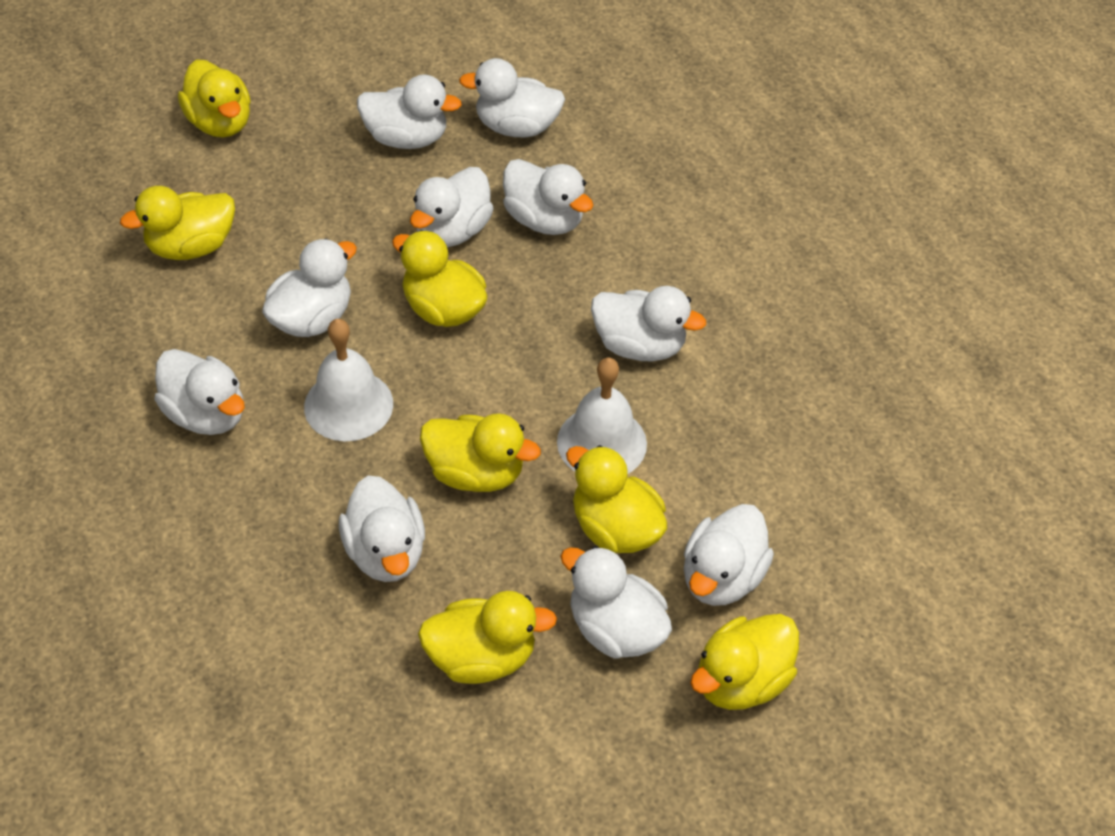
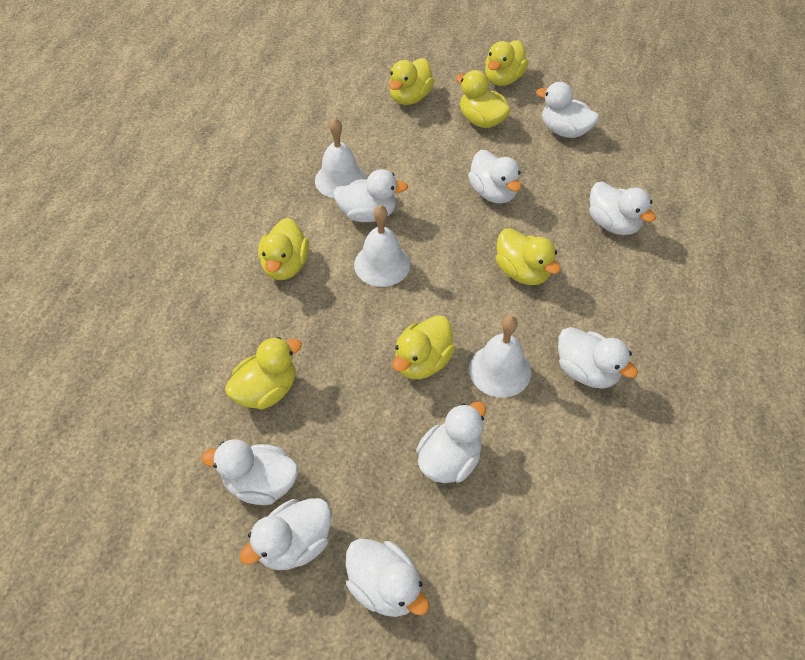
white bell: [304,319,393,441] [557,358,647,474] = 2 -> [315,118,366,198] [354,205,410,287] [469,315,531,398] = 3
white duck: [154,349,245,435] [262,238,357,337] [339,475,425,582] [357,75,462,149] [410,167,494,247] [459,58,565,137] [503,159,593,235] [561,546,672,659] [591,286,706,362] [684,504,774,606] = 10 -> [201,439,298,505] [239,498,331,570] [333,169,408,222] [346,538,429,617] [416,401,486,483] [468,150,522,204] [536,82,599,138] [558,327,638,388] [589,182,656,235] = 9

